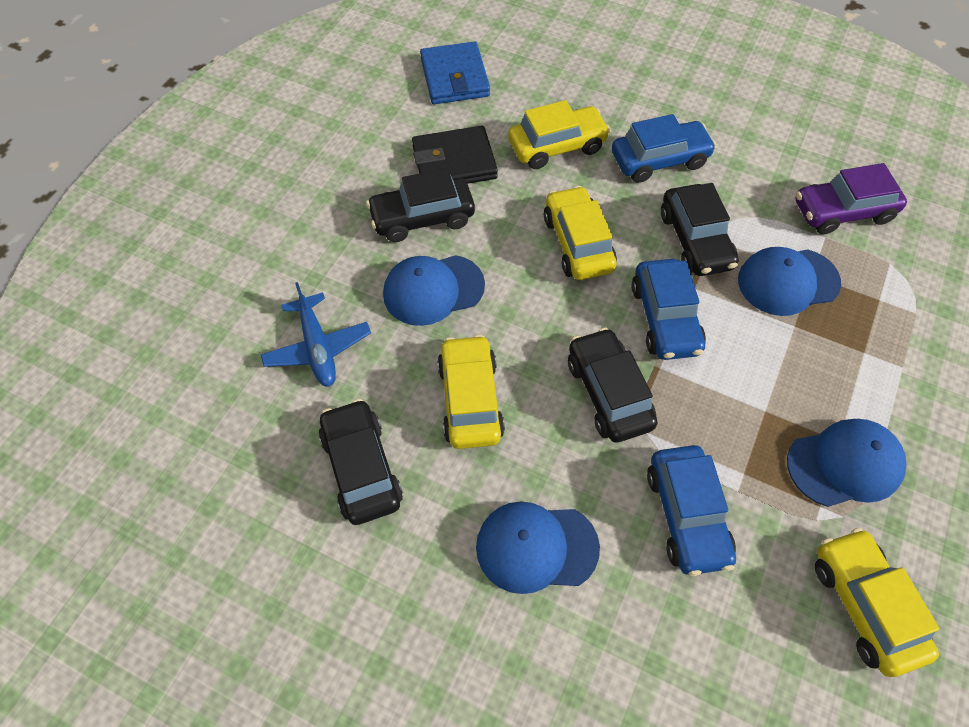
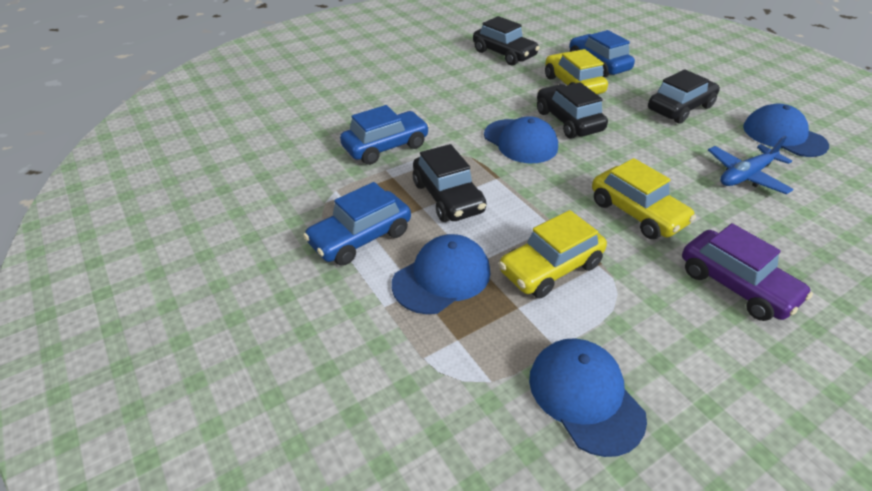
black wallet: [412,126,498,184] = 1 -> none = 0
blue wallet: [420,41,490,104] = 1 -> none = 0
yellow car: [437,335,505,449] [508,100,611,169] [544,186,617,280] [815,528,939,677] = 4 -> [499,210,607,298] [545,49,608,94] [592,158,696,239] = 3

